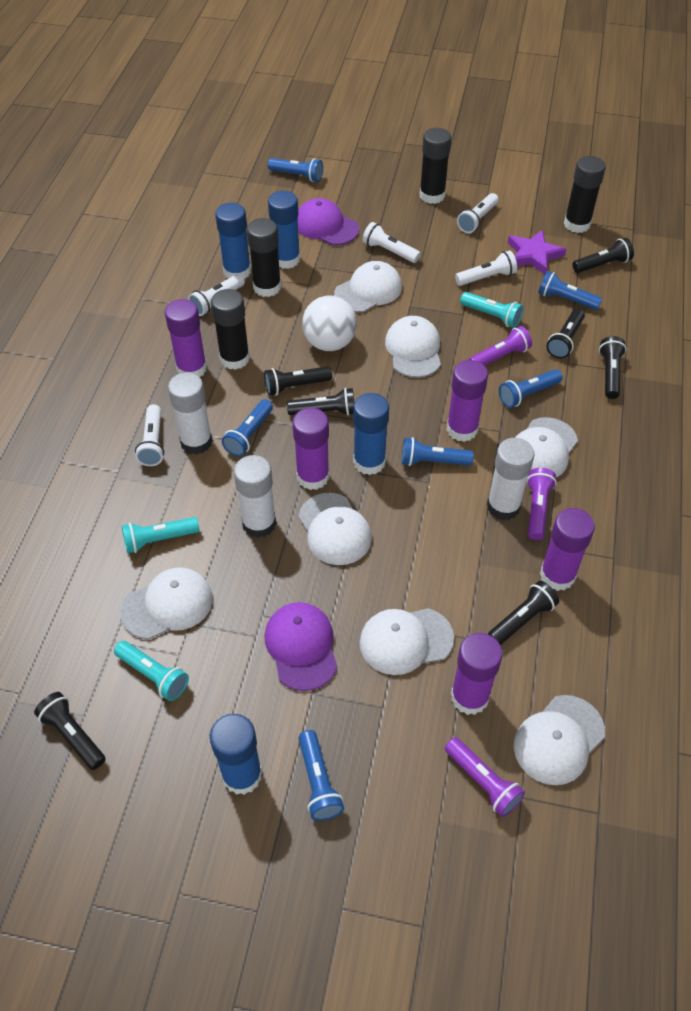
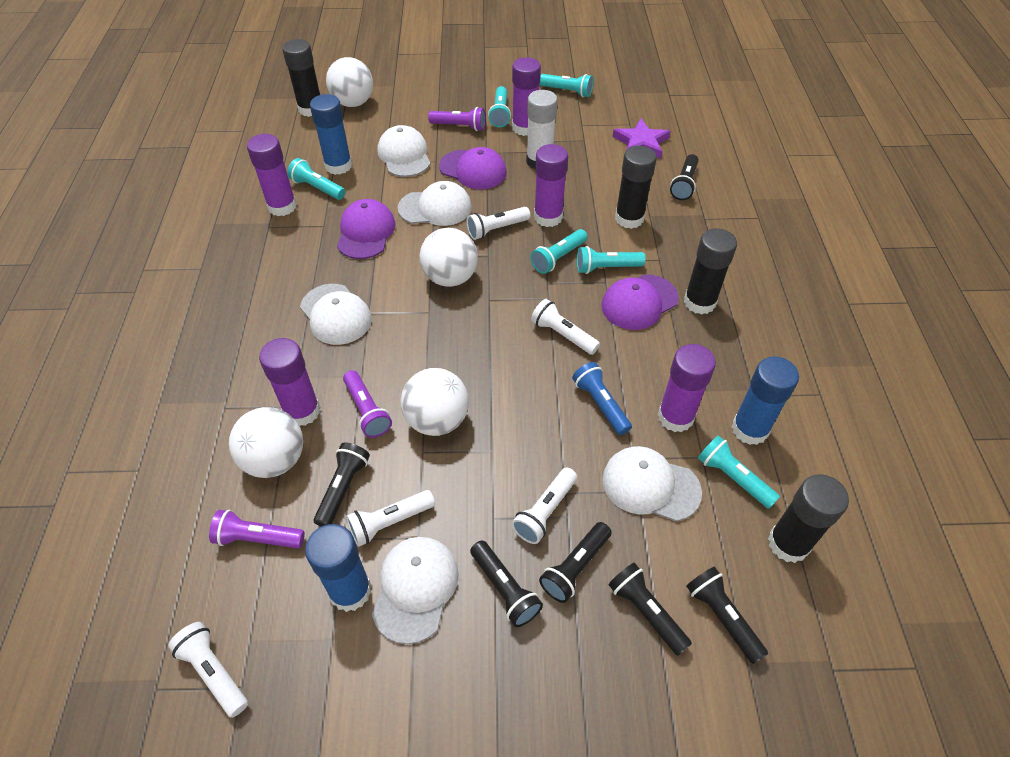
black flashlight: [34,692,105,770] [264,366,332,395] [287,388,354,416] [488,581,559,645] [546,309,585,359] [573,238,634,273] [599,336,626,399] = 7 -> [314,442,370,527] [470,541,543,627] [539,522,612,603] [609,562,692,656] [670,154,699,200] [686,567,768,664] = 6
blue flashlight: [222,399,273,457] [268,158,323,182] [299,730,344,821] [402,437,474,466] [499,369,563,408] [538,271,602,310] = 6 -> [572,362,632,435] = 1
blue glue stick: [210,714,262,795] [215,203,251,279] [268,191,300,269] [353,393,389,475] = 4 -> [305,524,371,612] [310,94,352,175] [731,357,799,445] = 3
purple cap: [264,602,337,691] [298,198,359,245] = 2 -> [337,199,396,259] [439,147,507,189] [601,275,679,330] = 3
turquoise flashlight: [114,641,189,701] [122,517,199,553] [460,292,523,328] = 3 -> [287,158,345,200] [488,86,511,127] [530,229,588,274] [539,74,593,97] [577,246,646,274] [698,435,780,509] = 6
white ball: [302,296,357,351] = 1 -> [229,407,303,478] [326,57,373,107] [400,368,469,436] [420,228,478,287] = 4
white cap: [120,567,213,640] [298,493,372,565] [334,261,402,313] [360,608,454,675] [385,316,441,378] [514,695,605,785] [515,417,578,477] = 7 -> [300,284,372,345] [372,537,459,644] [378,125,430,177] [398,181,472,226] [602,446,702,521] = 5
white glue stick: [168,372,213,455] [234,455,276,538] [487,438,535,520] = 3 -> [526,90,558,169] = 1

